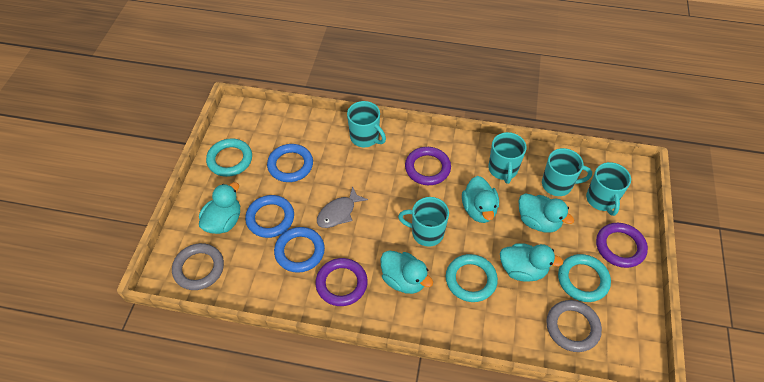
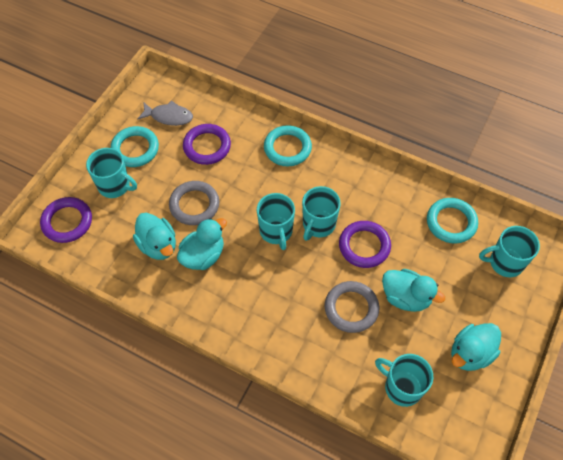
blue ring: [245,195,294,238] [267,144,313,182] [274,227,325,273] = 3 -> none = 0
turquoise duck: [199,182,240,234] [381,251,433,294] [462,176,499,223] [500,243,563,282] [519,193,574,233] = 5 -> [133,213,176,260] [177,218,227,270] [382,269,445,312] [451,323,501,371] = 4

